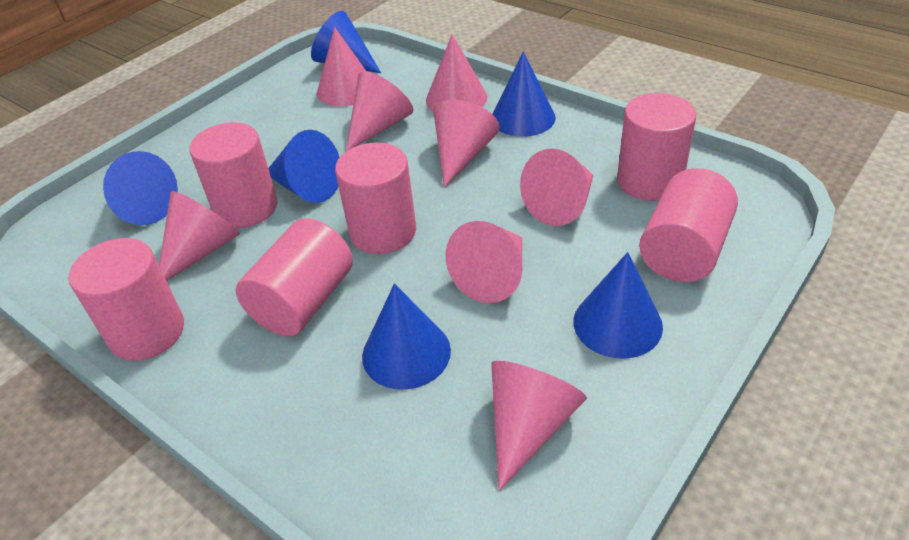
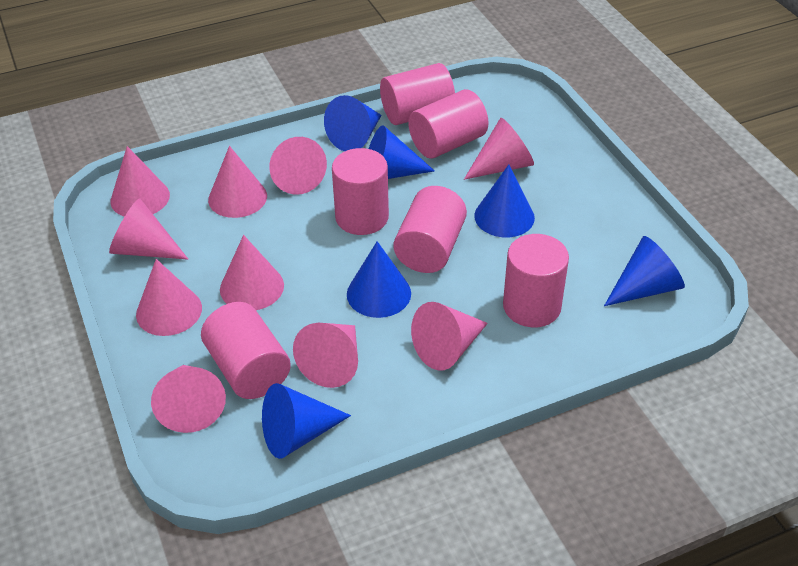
pink cone: [159,191,240,281] [317,27,367,107] [346,71,413,151] [426,34,487,111] [434,100,500,188] [445,221,522,303] [491,361,587,491] [520,149,593,226] = 8 -> [109,198,188,260] [111,146,170,217] [136,259,202,336] [151,365,226,433] [208,146,267,218] [220,235,284,310] [269,137,327,195] [293,323,358,388] [411,302,488,370] [464,118,534,180] = 10

